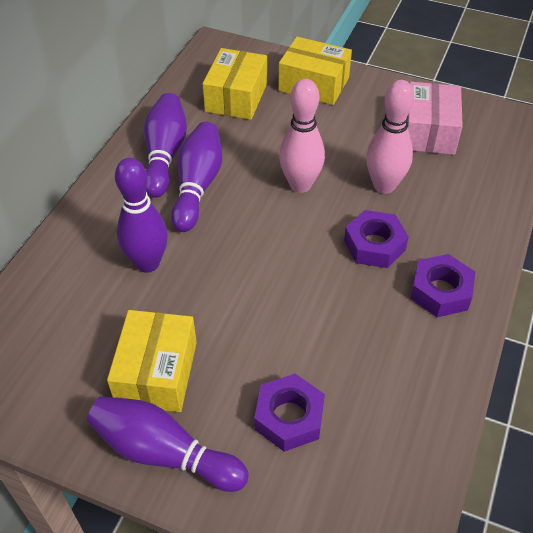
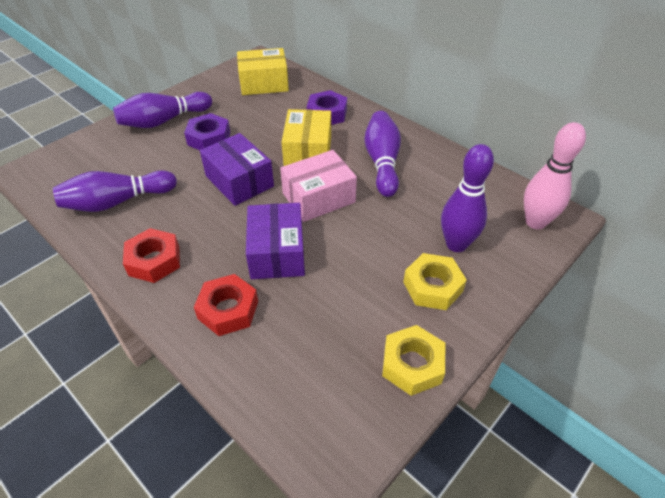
pink bowling pin: [279,79,325,193] [366,80,414,194] = 2 -> [524,122,586,230] = 1
purple box: none = 0 -> [200,133,274,206] [246,203,305,279] = 2
purple nut: [254,374,325,452] [344,210,409,268] [411,254,475,317] = 3 -> [184,113,230,150] [307,90,347,125] = 2
red nut: none = 0 -> [123,228,180,283] [194,274,258,336] = 2
yellow box: [107,310,197,412] [203,48,267,120] [278,37,352,105] = 3 -> [237,48,289,95] [282,109,331,166] = 2
yellow nut: none = 0 -> [382,325,445,396] [403,253,467,310] = 2

